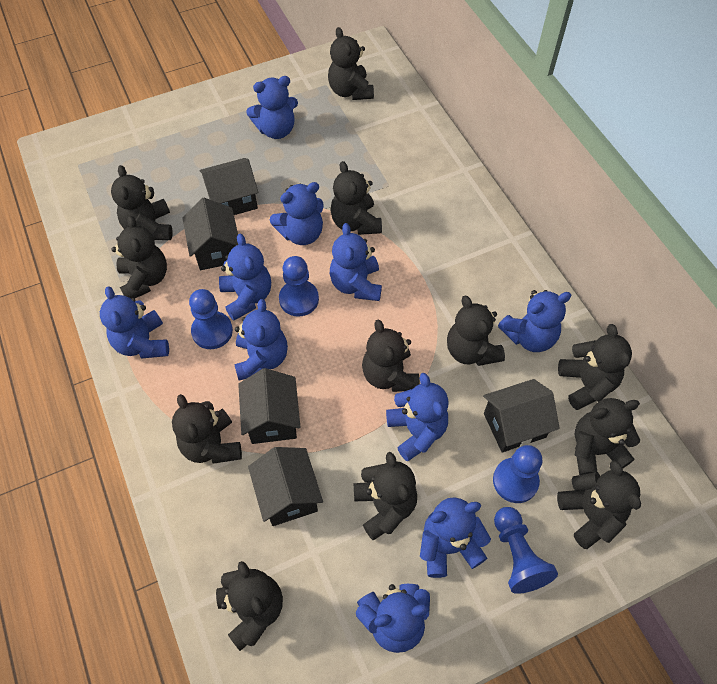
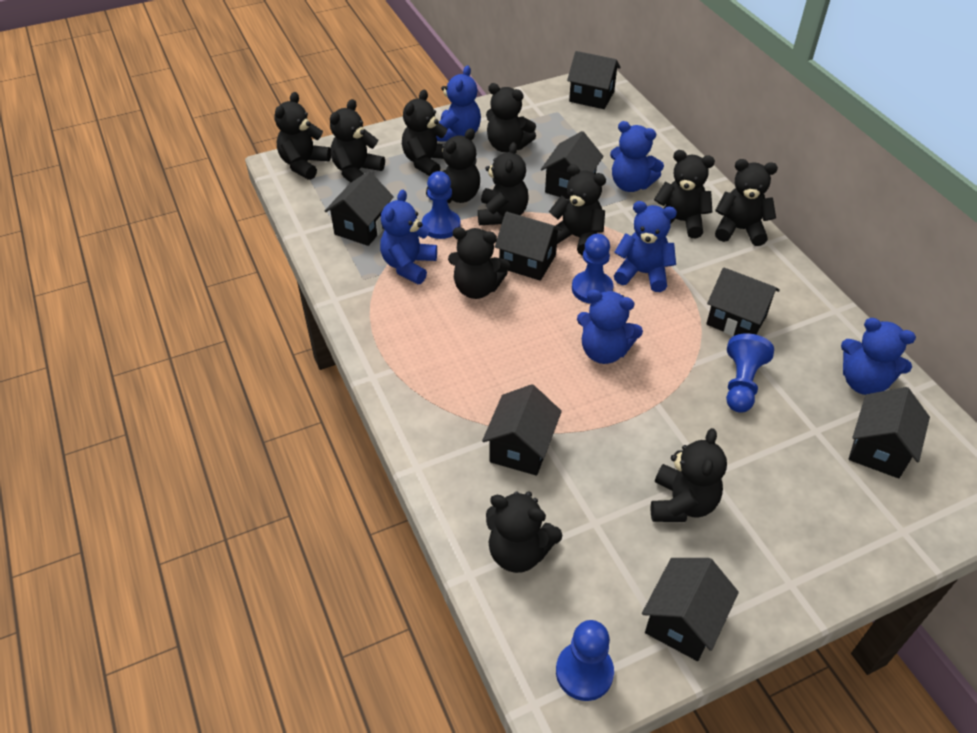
black house: [182,198,239,270] [200,158,258,215] [238,368,300,444] [248,447,323,526] [483,379,560,452] = 5 -> [325,171,394,246] [482,384,562,476] [495,212,562,281] [541,131,603,199] [567,51,621,109] [642,558,739,661] [706,267,780,336] [849,387,930,478] = 8
blue teddy bear: [100,286,169,358] [219,234,271,321] [234,299,288,381] [246,76,298,139] [270,182,324,245] [330,223,382,301] [356,584,430,653] [386,373,449,461] [420,497,491,578] [498,290,572,352] = 10 -> [380,190,437,284] [436,65,481,142] [577,289,643,364] [610,121,664,192] [614,201,677,292] [841,318,916,395] = 6

